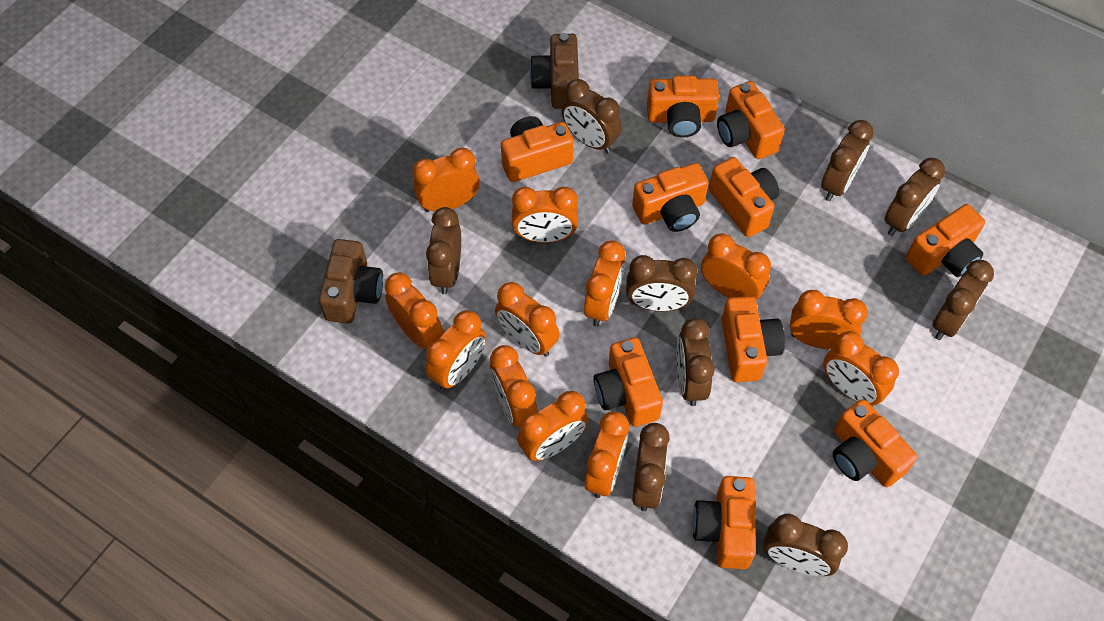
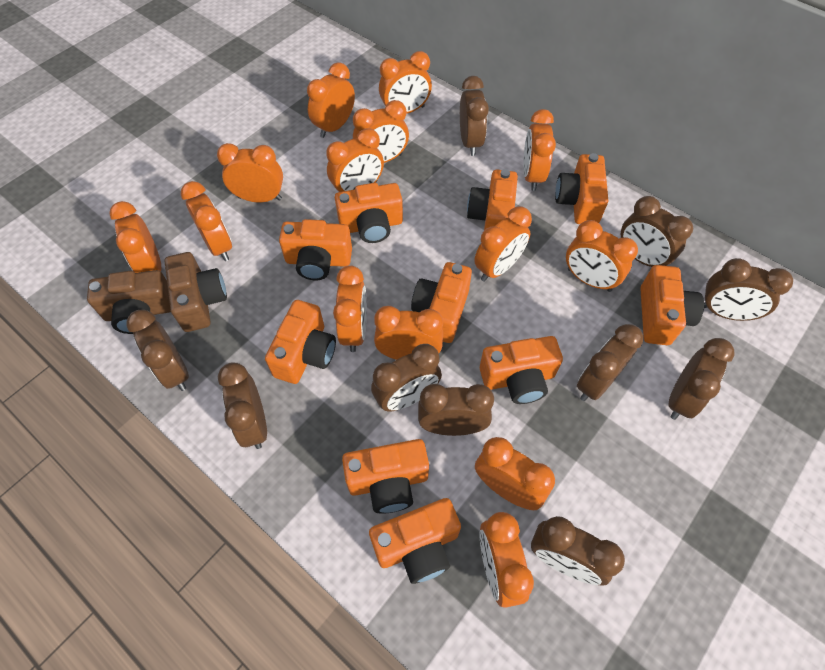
brown clock: [426,207,461,294] [562,79,622,153] [626,255,697,311] [632,423,670,511] [677,318,715,406] [763,514,848,576] [821,120,874,201] [884,158,945,236] [932,260,994,340] = 9 -> [126,310,189,391] [217,363,267,449] [371,344,442,411] [418,384,494,436] [460,76,489,156] [531,516,625,586] [577,324,643,401] [621,196,693,267] [668,338,735,420] [704,258,793,321] = 10
orange clock: [385,272,444,349] [413,148,480,212] [426,310,486,390] [490,345,538,427] [495,282,560,357] [512,187,578,243] [517,391,588,461] [584,240,625,326] [585,411,629,498] [701,233,771,300] [790,290,868,349] [824,331,899,406] = 12 -> [109,201,161,273] [181,181,232,261] [217,143,283,203] [307,62,355,138] [326,128,384,192] [333,265,367,352] [353,100,409,163] [374,306,443,360] [379,51,432,113] [474,206,532,282] [475,437,555,510] [480,512,534,608] [523,109,556,191] [566,220,638,292] = 14

